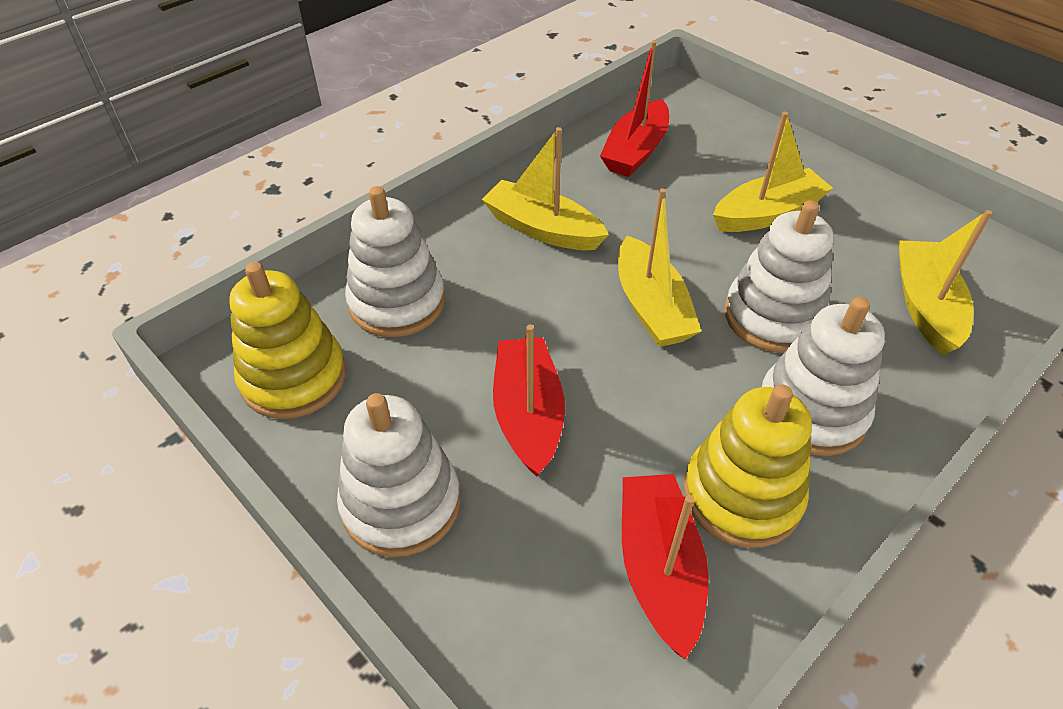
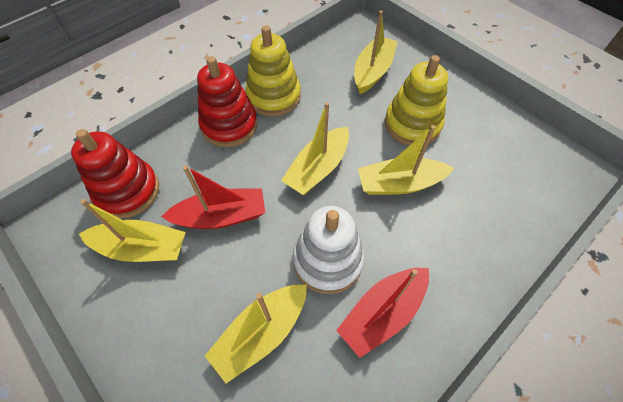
red boat: [493,324,565,477] [600,41,669,177] [622,474,709,660] = 3 -> [161,166,265,229] [336,268,429,358] = 2
red stacking toy: none = 0 -> [71,129,159,219] [197,56,258,147] = 2
white stacking toy: [337,393,460,557] [345,186,445,337] [725,200,834,353] [761,297,885,456] = 4 -> [293,206,364,294] = 1
yellow boat: [481,127,609,250] [618,188,701,347] [713,112,833,232] [899,210,992,355] = 4 -> [79,199,186,262] [205,285,307,383] [281,102,349,195] [354,10,398,94] [358,125,454,195] = 5

